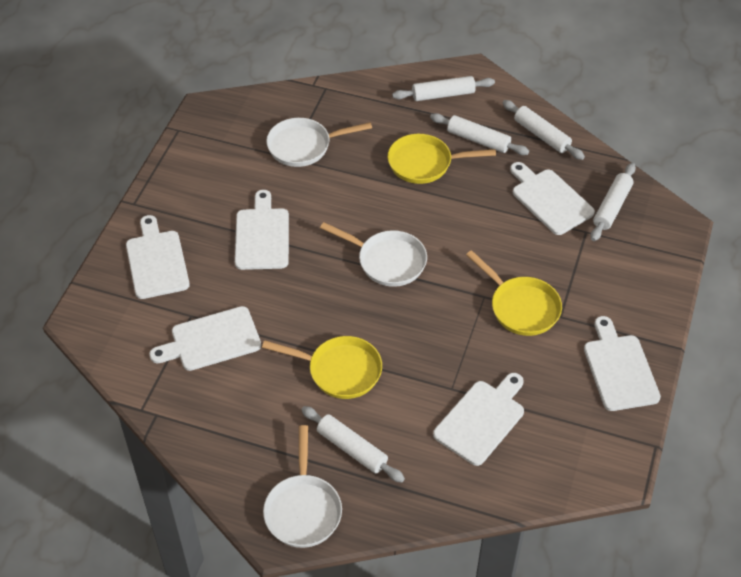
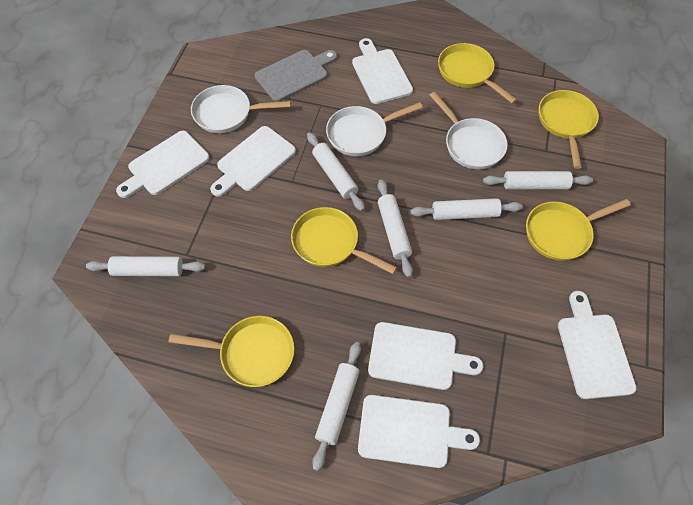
grey cutting board: none = 0 -> [255,50,337,102] = 1
white rolling pin: [301,406,405,483] [392,76,495,101] [430,113,529,155] [502,100,585,160] [591,163,636,241] = 5 -> [86,256,205,276] [307,132,365,211] [313,342,361,471] [378,179,413,278] [411,198,523,220] [483,171,593,189] = 6
yellow pan: [262,336,382,399] [388,134,496,184] [466,250,562,336] = 3 -> [168,316,294,387] [291,207,397,274] [438,43,517,104] [526,199,631,261] [539,90,599,169] = 5

